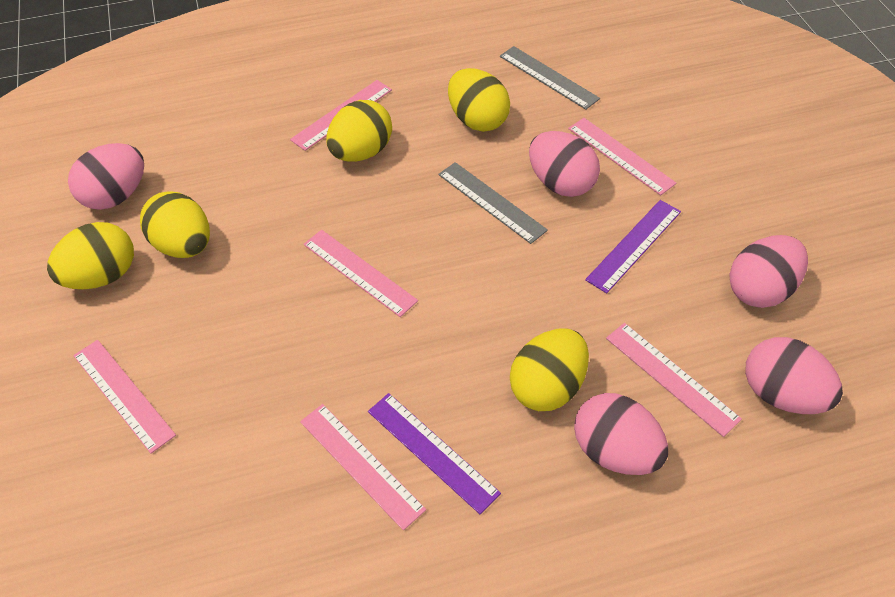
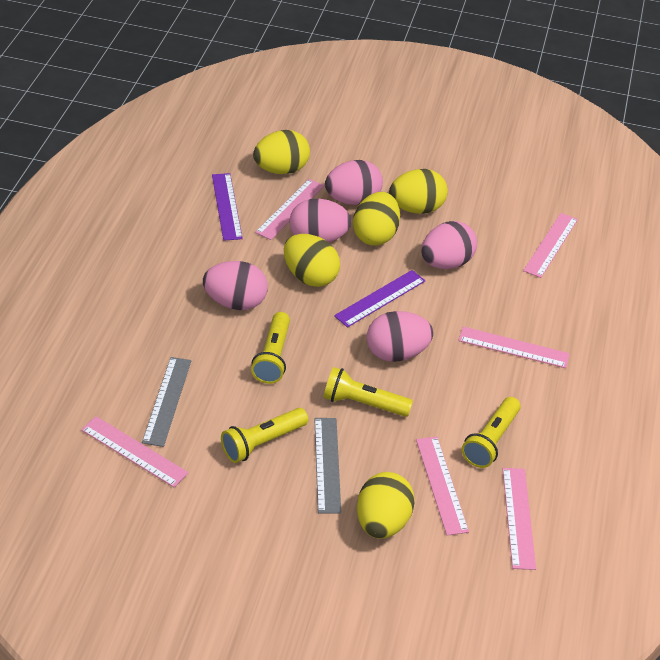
yellow flashlight: none = 0 -> [221,408,308,463] [251,312,290,384] [323,367,413,417] [462,397,521,468] = 4

